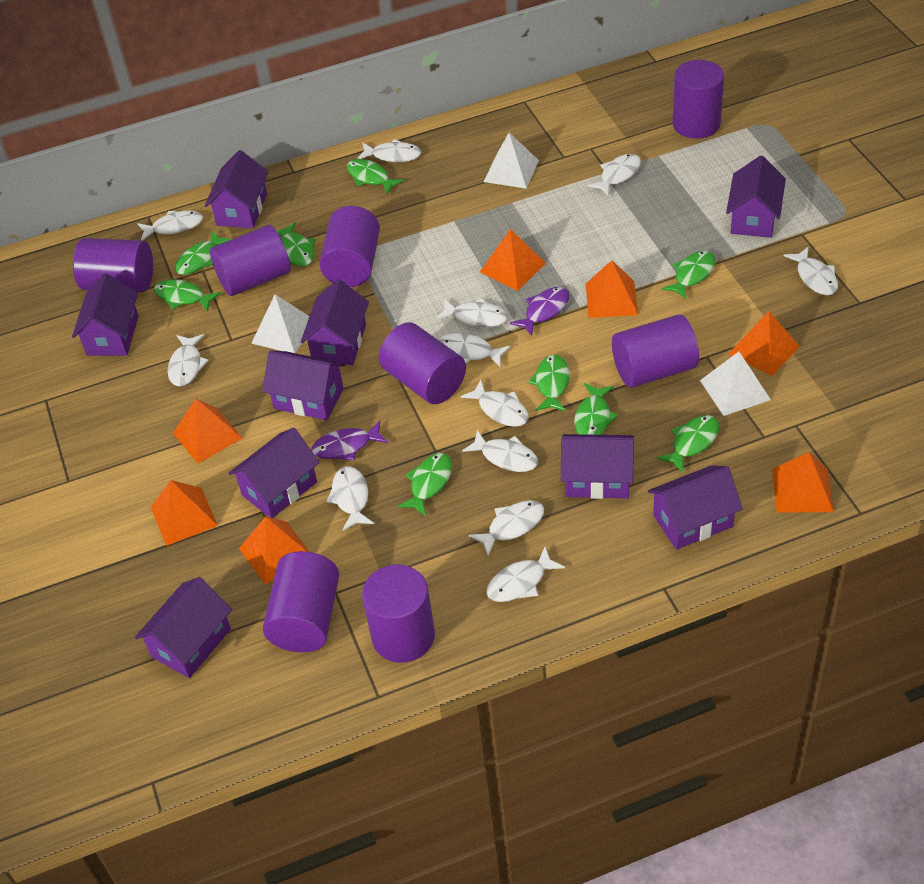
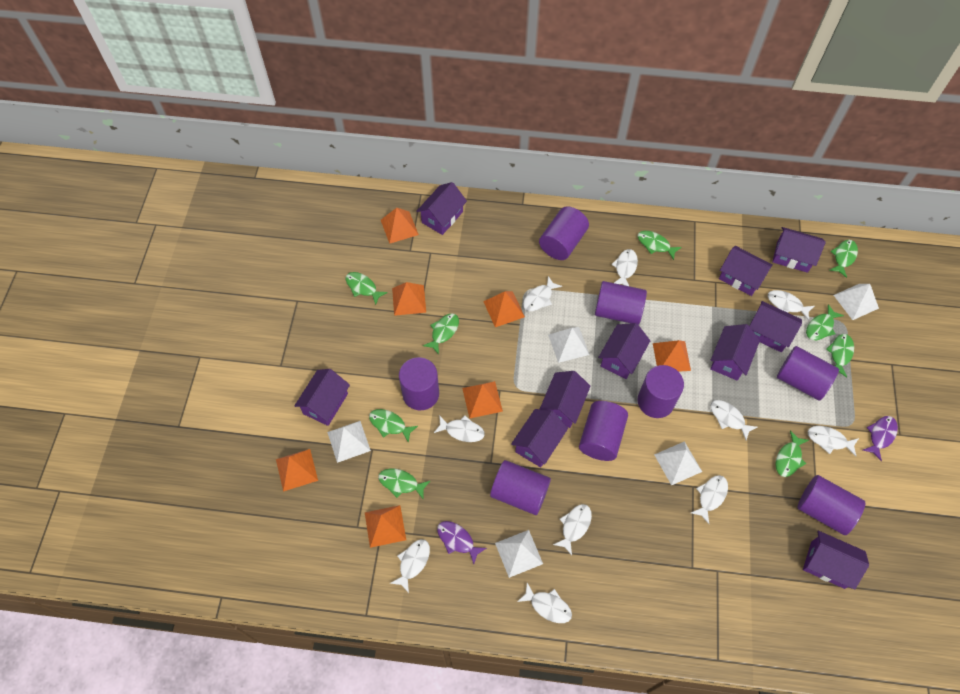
purple house: [72,273,139,356] [135,577,232,678] [205,150,268,228] [228,428,319,518] [262,351,345,420] [301,279,369,365] [561,434,634,499] [648,466,743,550] [726,155,786,238] = 9 -> [294,369,350,426] [416,182,467,235] [511,409,568,467] [540,371,591,428] [598,323,650,379] [710,324,760,381] [719,246,773,296] [749,301,802,352] [772,227,826,273] [803,531,869,590] = 10
white fish: [137,210,203,240] [168,334,209,387] [326,466,374,531] [357,139,421,162] [436,298,508,327] [439,333,511,368] [461,380,528,427] [462,430,538,472] [469,500,544,556] [486,547,565,602] [587,154,641,197] [784,246,838,295] = 12 -> [390,539,430,593] [434,415,485,442] [517,583,572,623] [523,276,562,311] [553,504,592,555] [611,249,638,286] [691,475,728,524] [710,400,758,440] [768,290,815,321] [807,426,859,456] = 10
white pyramid: [251,294,309,353] [484,133,539,189] [700,352,771,416] = 3 -> [327,421,371,463] [495,530,543,578] [548,327,590,363] [654,441,702,485] [834,284,879,320] = 5

